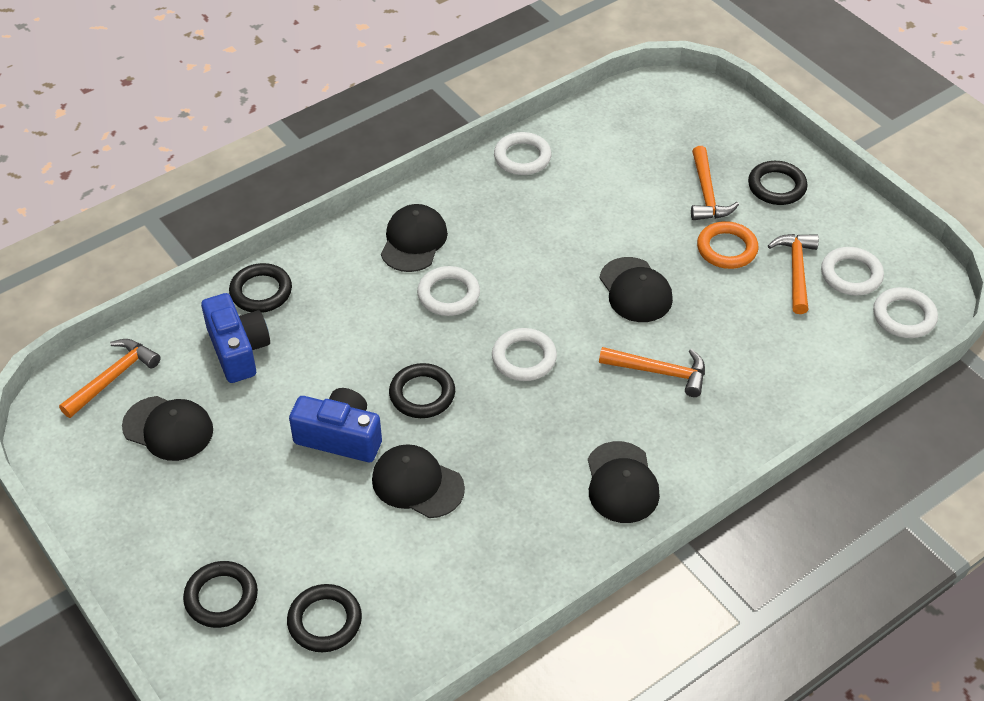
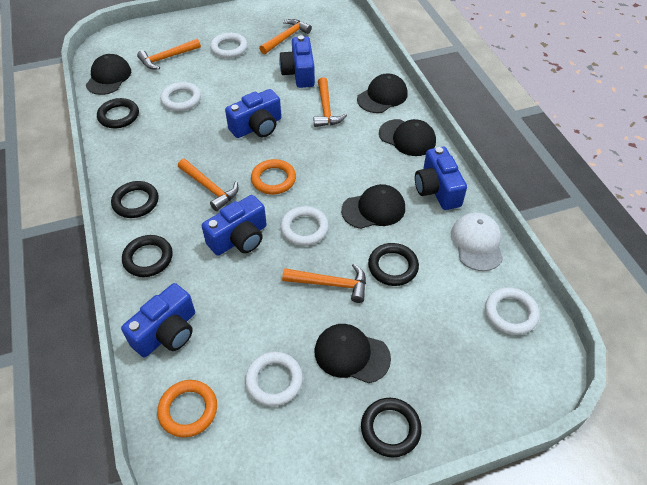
blue camera: [201,293,270,383] [289,388,382,462] = 2 -> [121,283,195,357] [202,195,267,256] [225,89,281,138] [279,35,315,88] [415,147,467,210] = 5
orange hammer: [59,339,161,418] [599,347,705,397] [691,146,739,220] [768,234,819,314] = 4 -> [137,39,201,69] [178,159,238,211] [259,19,312,54] [282,264,366,303] [314,77,347,127] = 5
orange ring: [697,221,758,269] = 1 -> [157,380,217,438] [251,159,296,194] = 2
white cap: none = 0 -> [451,213,503,271] = 1

